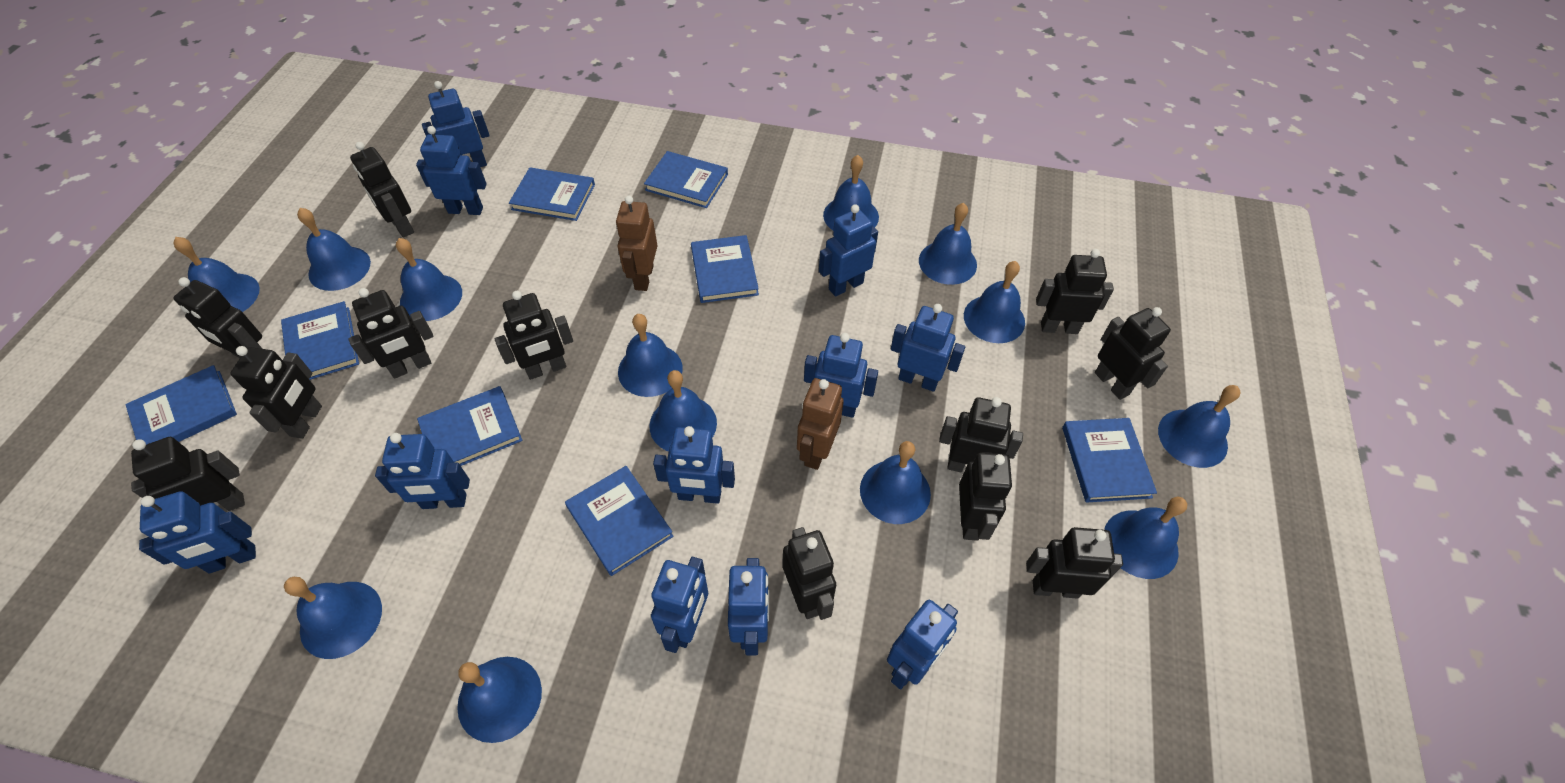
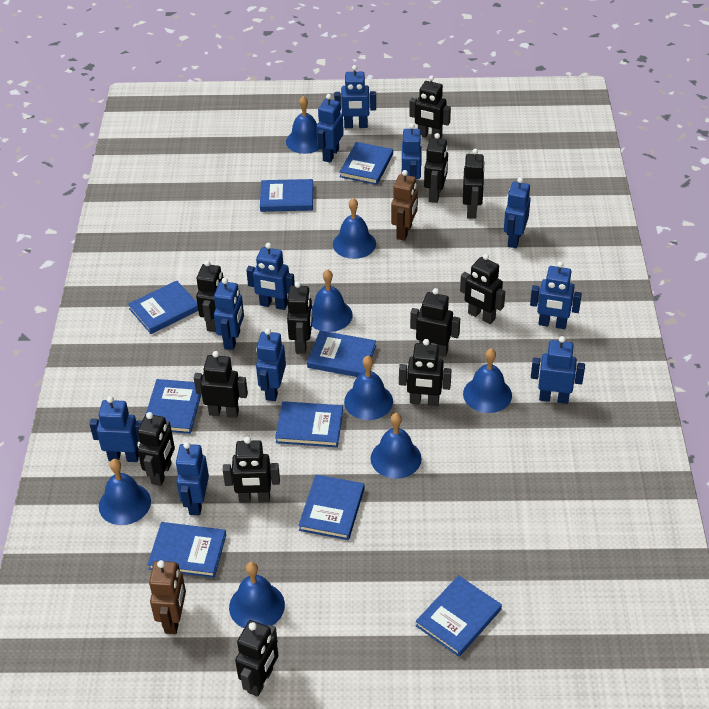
blue bell: [173,237,260,312] [284,577,382,659] [297,208,371,291] [396,238,462,321] [457,657,542,743] [618,314,683,397] [649,370,717,452] [823,155,879,230] [860,441,931,524] [919,203,977,285] [964,261,1025,343] [1104,497,1187,579] [1158,385,1241,468] = 13 -> [99,459,151,525] [229,562,285,628] [286,96,320,154] [312,269,353,332] [333,198,376,259] [344,356,393,420] [371,413,422,479] [463,348,512,413] = 8
blue book: [125,365,237,445] [281,301,359,380] [417,386,522,466] [509,167,595,221] [565,466,673,576] [644,151,728,208] [691,235,759,303] [1062,418,1157,503] = 8 -> [128,280,198,334] [146,379,202,434] [147,522,226,578] [260,179,313,212] [275,401,343,447] [298,475,364,540] [307,330,376,377] [340,142,393,185] [416,575,502,657] = 9

